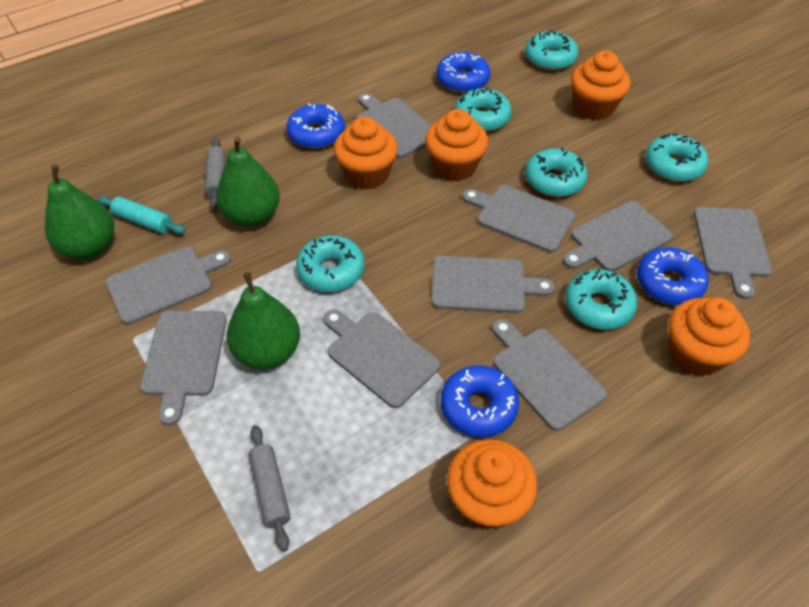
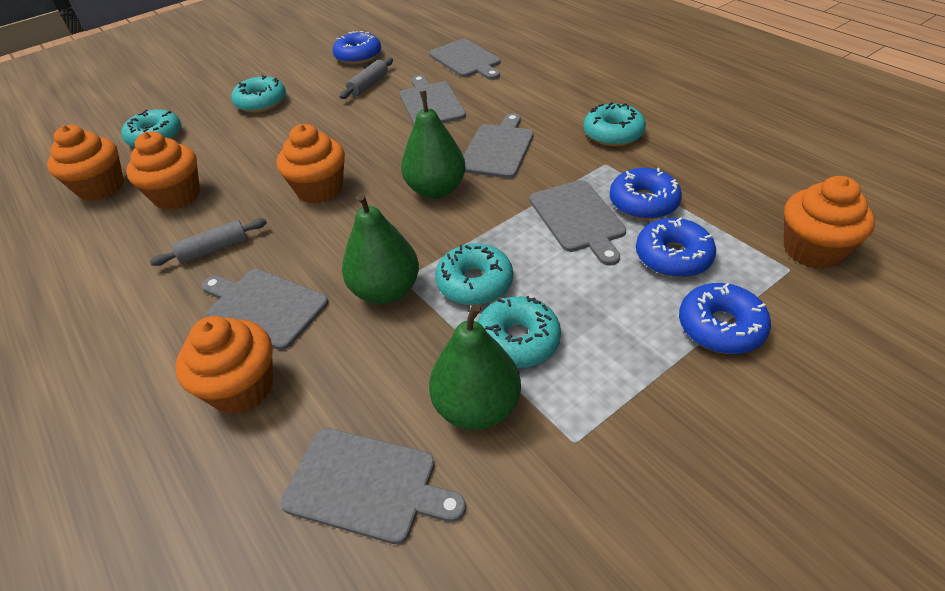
grey cutting board: [106,247,231,324] [140,311,227,426] [324,310,440,408] [357,93,432,158] [431,256,555,313] [462,185,576,252] [492,319,607,431] [563,201,673,272] [693,207,772,299] = 9 -> [202,269,328,350] [281,428,466,544] [400,75,466,125] [429,39,501,80] [463,113,534,178] [529,180,626,266] = 6
turquoise donut: [296,235,365,292] [455,87,512,132] [525,30,578,70] [525,148,587,197] [565,269,638,330] [646,134,708,182] = 6 -> [121,109,181,147] [231,74,286,113] [435,243,513,305] [477,296,561,368] [584,102,646,146] = 5
turquoise rolling pin: [98,196,186,234] = 1 -> none = 0

